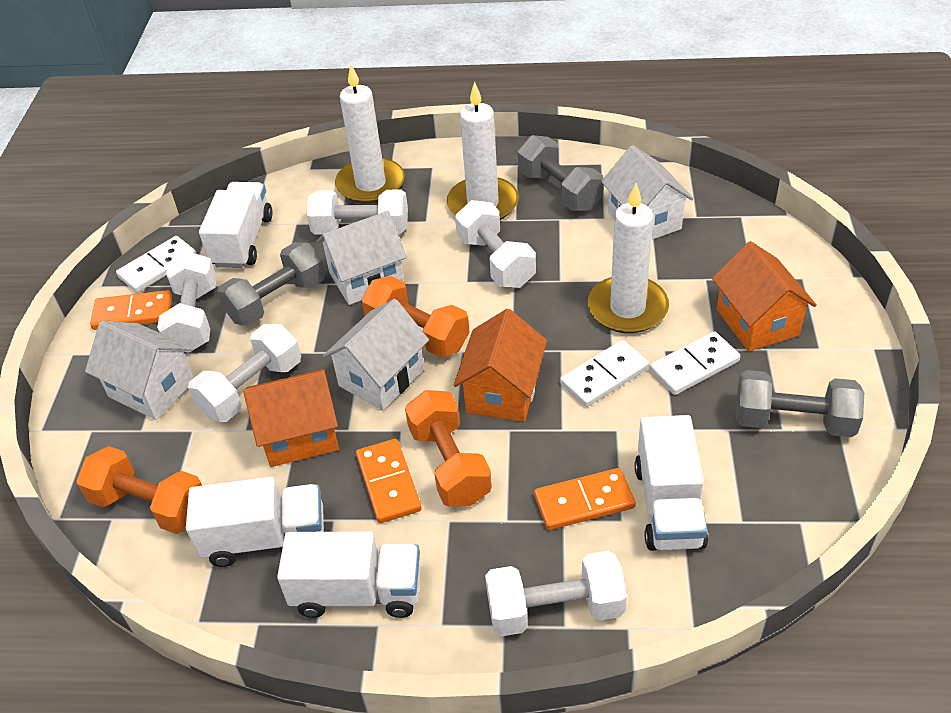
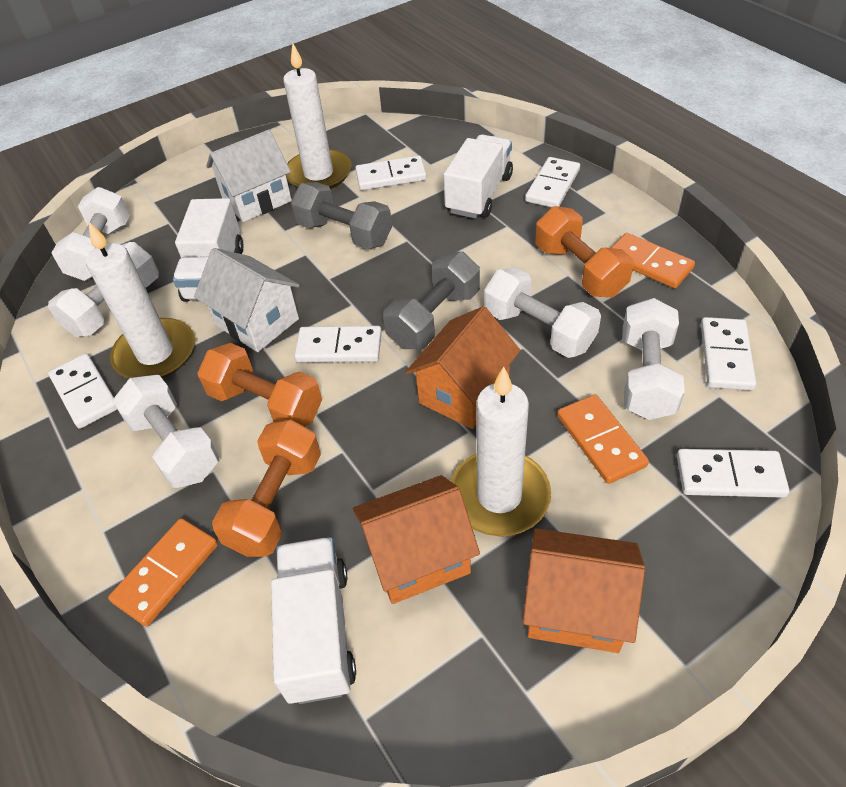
grey dumbbell: [217,242,325,326] [518,135,604,211] [735,370,864,437] = 3 -> [291,182,392,249] [383,251,480,349] = 2
white domino: [116,236,197,293] [560,340,649,407] [650,331,740,395] = 3 -> [48,354,117,429] [294,326,382,362] [355,156,427,190] [525,157,580,207] [677,449,789,498] [701,317,756,390] = 6
white house: [85,321,194,420] [317,211,407,305] [323,299,429,410] [601,145,694,240] = 4 -> [194,248,299,352] [206,130,292,222] = 2
white truck: [186,477,324,567] [199,182,273,268] [277,531,421,618] [635,415,708,551] = 4 -> [173,198,244,302] [271,537,356,704] [444,134,513,218] = 3

